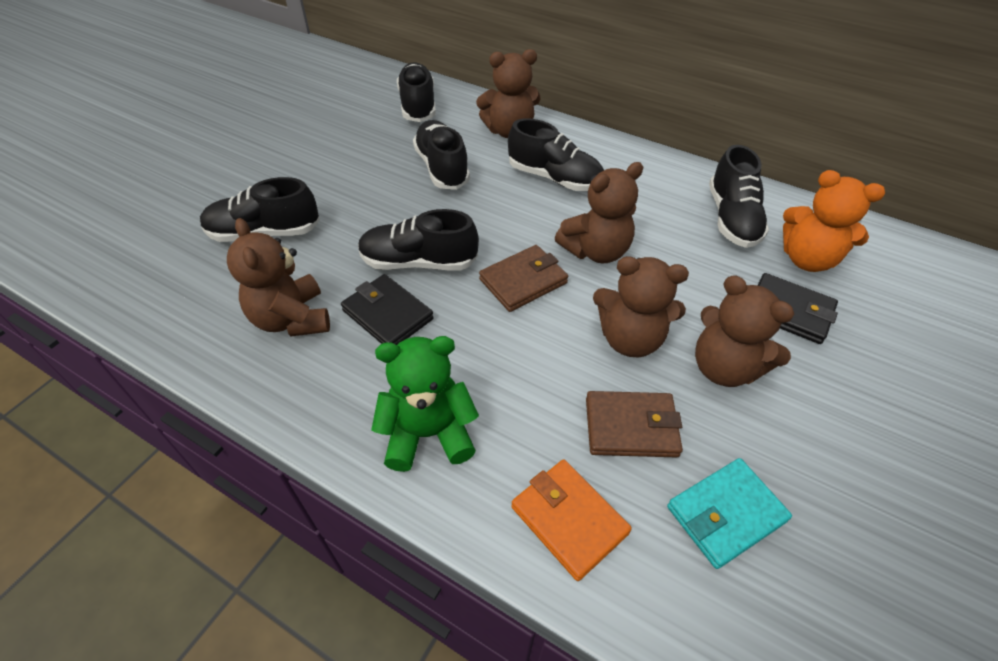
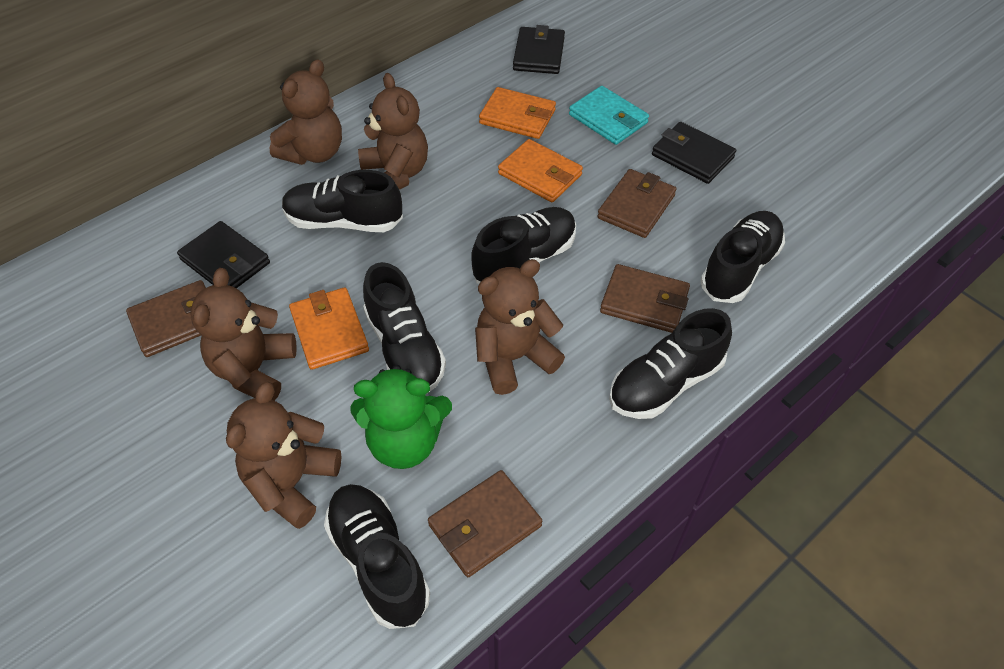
black wallet: [341,274,434,345] [757,273,838,344] = 2 -> [177,221,270,288] [513,25,565,74] [652,122,736,184] = 3
brown wallet: [479,245,568,312] [586,391,683,457] = 2 -> [126,280,206,357] [428,470,542,577] [597,169,676,238] [600,264,690,333] = 4
orange teddy bear: [783,170,885,272] = 1 -> none = 0
orange wallet: [511,459,632,581] = 1 -> [289,287,369,370] [479,87,556,139] [498,139,583,202] = 3

